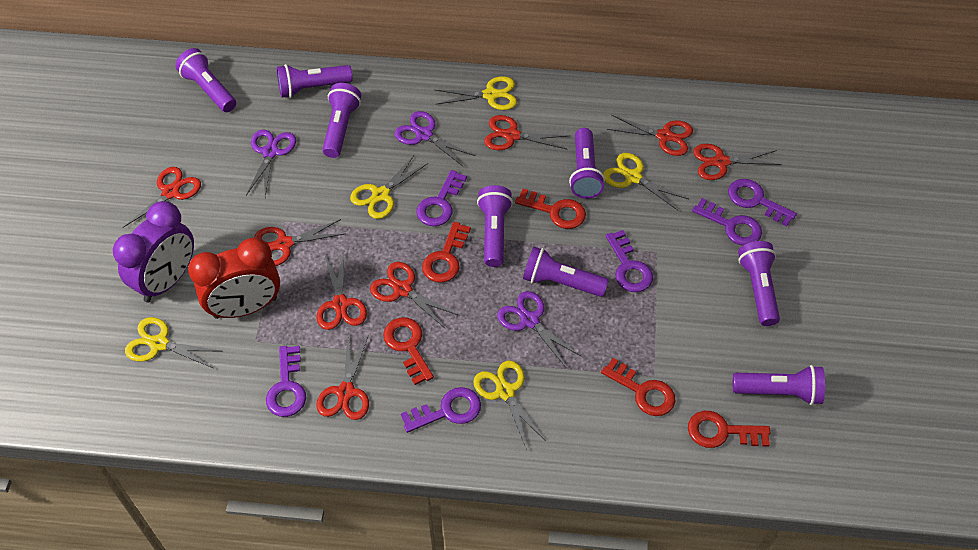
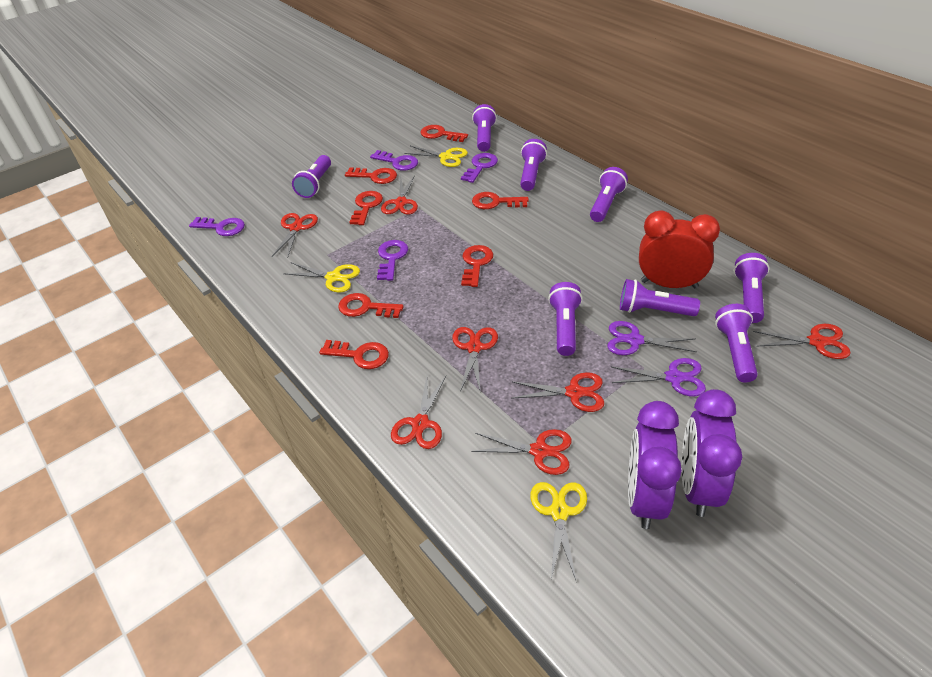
purple clock: [113,201,194,303] = 1 -> [628,401,682,529] [682,389,742,517] = 2
purple key: [266,346,306,417] [401,387,481,433] [416,170,467,226] [606,230,653,292] [692,198,762,245] [728,179,797,227] = 6 -> [189,217,245,236] [370,150,418,171] [377,240,408,281] [461,153,498,183] = 4
purple scissors: [246,129,296,197] [394,111,475,166] [497,291,582,367] = 3 -> [607,321,697,355] [612,358,706,396] = 2
red key: [383,318,434,385] [422,222,471,283] [515,189,586,229] [601,358,675,416] [688,411,770,448] = 5 -> [319,340,389,369] [338,293,404,318] [345,167,397,184] [349,191,383,225] [420,125,468,142] [461,245,493,287] [472,192,529,209] = 7
red scissors: [123,167,201,228] [254,219,346,266] [316,335,369,420] [317,252,367,330] [370,262,458,328] [484,115,569,150] [607,115,693,156] [693,144,781,180] = 8 -> [272,213,318,258] [381,175,418,215] [391,376,446,449] [452,327,498,391] [471,429,572,475] [511,372,604,412] [753,324,851,359] = 7
yellow scissors: [125,317,221,368] [350,154,428,219] [435,76,517,110] [473,361,546,450] [603,153,688,211] = 5 -> [283,262,360,293] [404,146,468,167] [530,482,587,580] = 3

